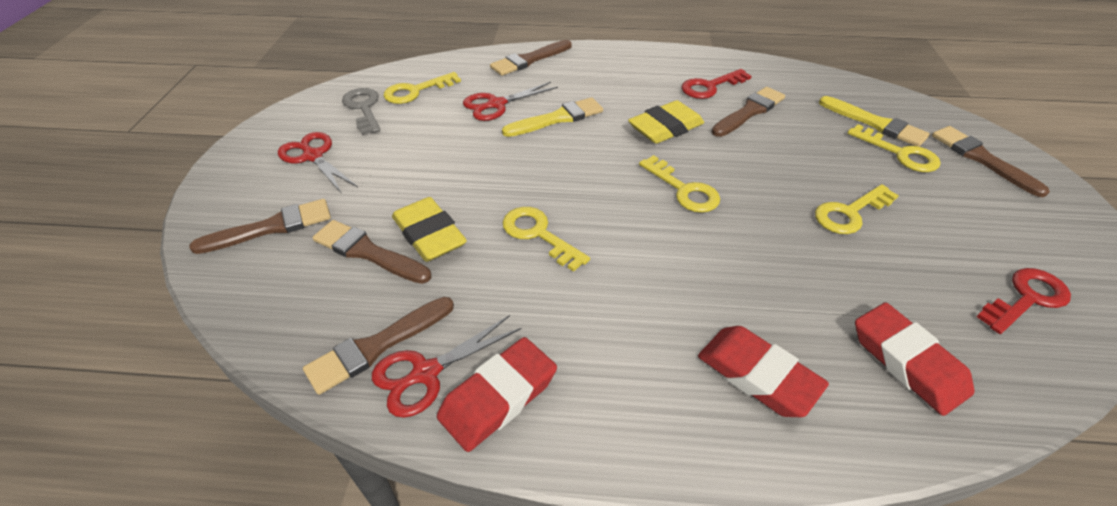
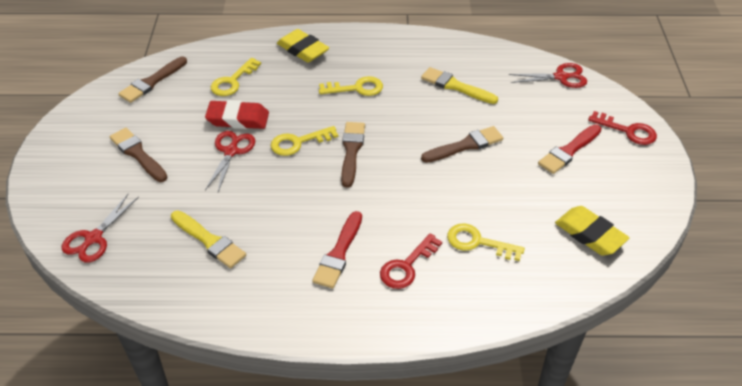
brown brush: [189,199,331,254] [303,297,454,395] [312,220,431,284] [490,40,572,76] [712,87,785,137] [932,126,1050,197] = 6 -> [109,128,168,182] [118,57,187,103] [341,122,365,188] [421,126,503,163] = 4
grey key: [342,88,380,135] = 1 -> none = 0
red brush: none = 0 -> [312,211,362,288] [538,124,601,174] = 2
red eraser: [437,337,557,452] [698,326,829,417] [855,303,975,416] = 3 -> [205,100,269,129] = 1
yellow key: [384,72,461,104] [503,207,590,272] [639,155,720,213] [815,184,899,234] [847,124,941,172] = 5 -> [211,58,261,96] [271,126,338,156] [319,76,383,96] [447,224,525,261] = 4

